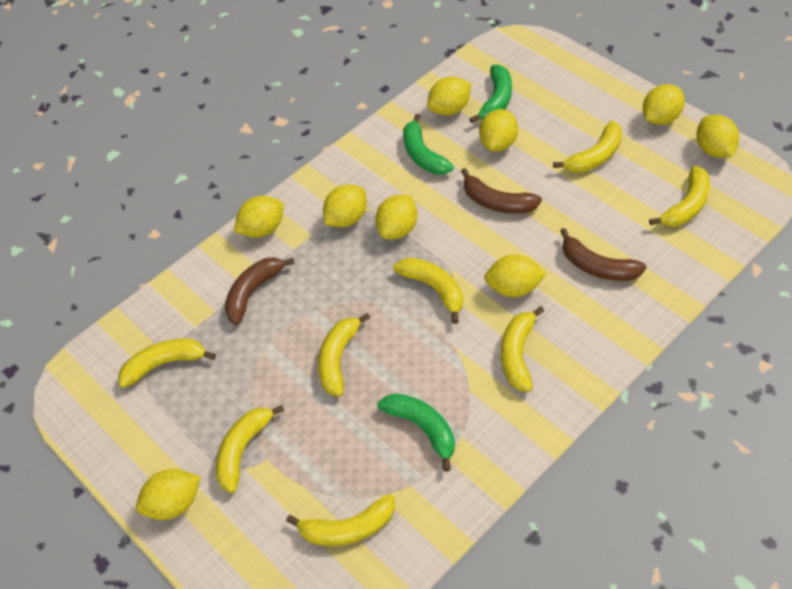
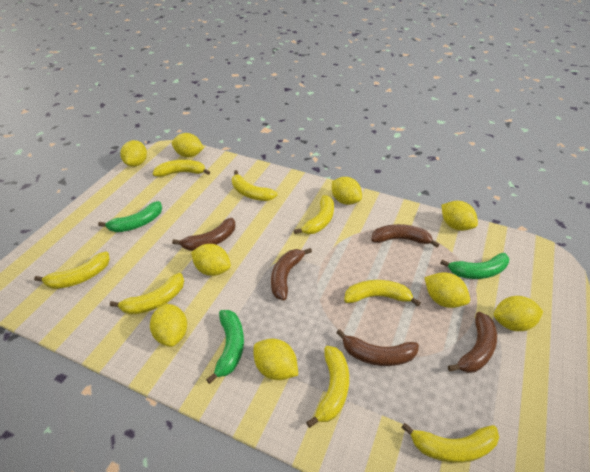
brown banana: [225,257,295,325] [461,168,542,213] [560,228,646,281] = 3 -> [172,218,235,251] [271,248,312,300] [336,329,419,366] [371,224,440,247] [448,312,497,373] = 5

